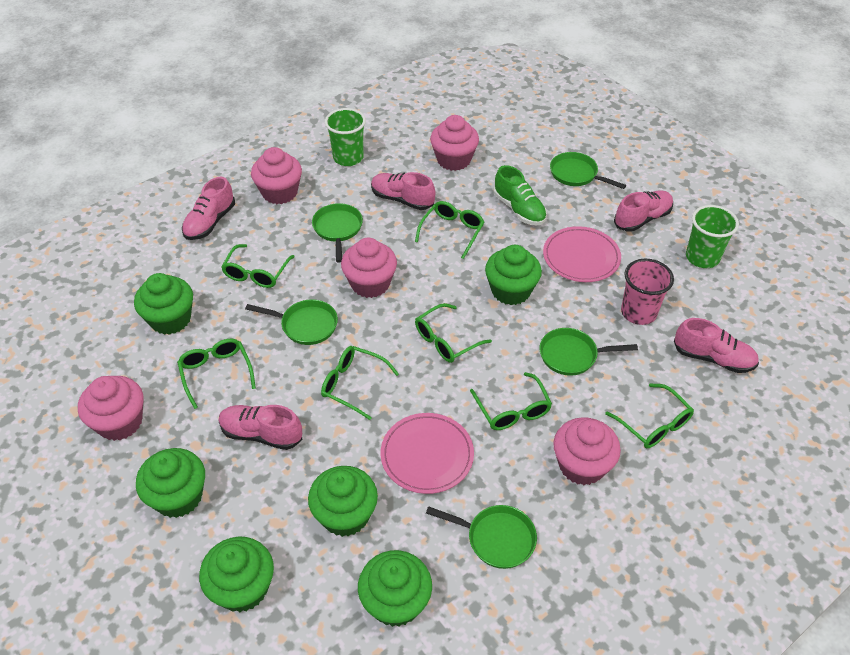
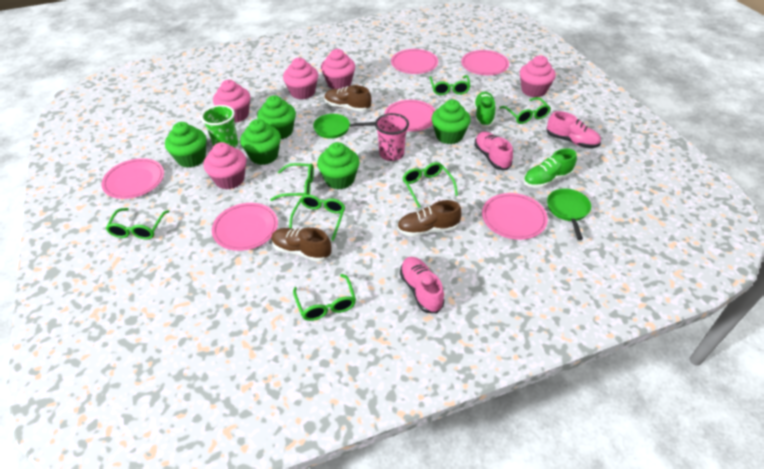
brown shoe: none = 0 -> [271,227,331,262] [324,85,371,112] [397,200,462,237] = 3
green cup: [325,108,366,166] [686,205,739,268] = 2 -> [201,105,238,148] = 1
green cupcake: [134,273,193,335] [136,448,205,518] [199,537,274,612] [308,466,378,537] [358,550,432,627] [485,245,542,305] = 6 -> [165,122,206,168] [240,119,281,165] [257,95,296,139] [317,142,360,189] [432,99,471,144] = 5
green pan: [245,299,338,345] [312,203,363,263] [426,505,537,569] [540,328,638,376] [550,152,626,189] = 5 -> [313,114,375,139] [547,188,591,240] = 2
green shoe: [494,165,547,225] = 1 -> [474,92,496,127] [523,148,577,188] = 2
pink plate: [381,413,474,494] [543,226,621,282] = 2 -> [102,158,164,199] [212,203,278,251] [384,100,435,132] [391,49,438,74] [461,50,509,75] [482,193,548,240] = 6
pink shoe: [182,177,235,240] [218,405,303,450] [371,172,435,210] [614,190,673,232] [674,318,759,373] = 5 -> [400,257,444,313] [474,131,513,170] [547,111,601,148] = 3

